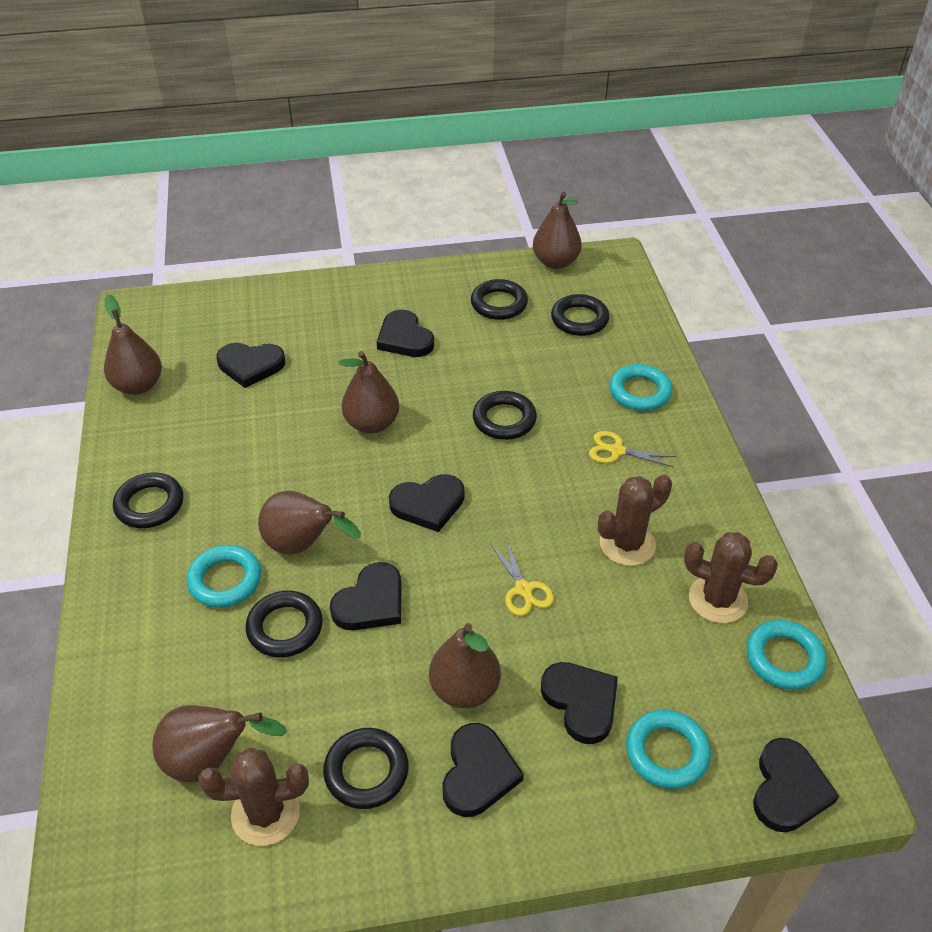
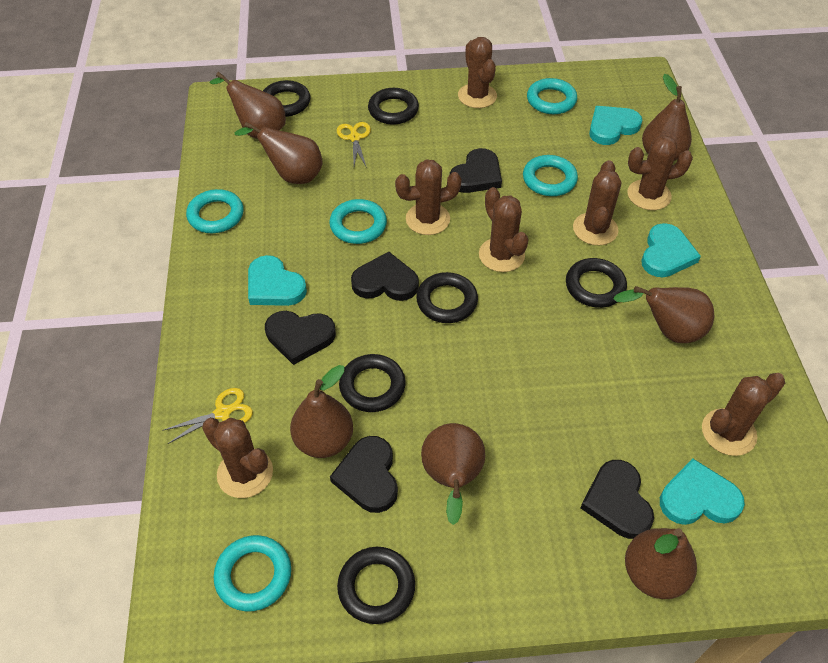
black heart: [216,343,285,388] [330,562,402,630] [377,310,434,357] [389,474,464,532] [442,723,524,817] [541,662,618,744] [753,738,839,832] = 7 -> [265,311,336,365] [330,436,398,513] [351,252,419,301] [450,148,502,193] [580,460,654,539] = 5
brown cactus: [198,747,309,846] [598,474,672,566] [684,532,778,623] = 3 -> [202,418,273,498] [395,159,462,235] [458,37,497,108] [479,187,529,272] [573,160,621,245] [627,135,693,210] [702,373,785,456] = 7
brown pear: [104,294,162,395] [152,705,287,783] [258,491,361,555] [339,351,399,434] [429,623,501,708] [533,192,582,269] = 6 -> [210,72,286,139] [235,122,323,184] [290,365,353,458] [421,423,485,525] [613,286,714,343] [625,528,697,599] [642,74,692,161] = 7
turquoise heart: none = 0 -> [248,255,307,306] [589,106,642,145] [642,223,701,277] [660,459,745,525] = 4
turquoise ring: [187,545,261,608] [609,364,672,411] [626,710,711,789] [747,620,827,690] = 4 -> [186,189,244,233] [214,535,291,611] [329,199,387,244] [523,155,578,196] [527,78,577,114] = 5

